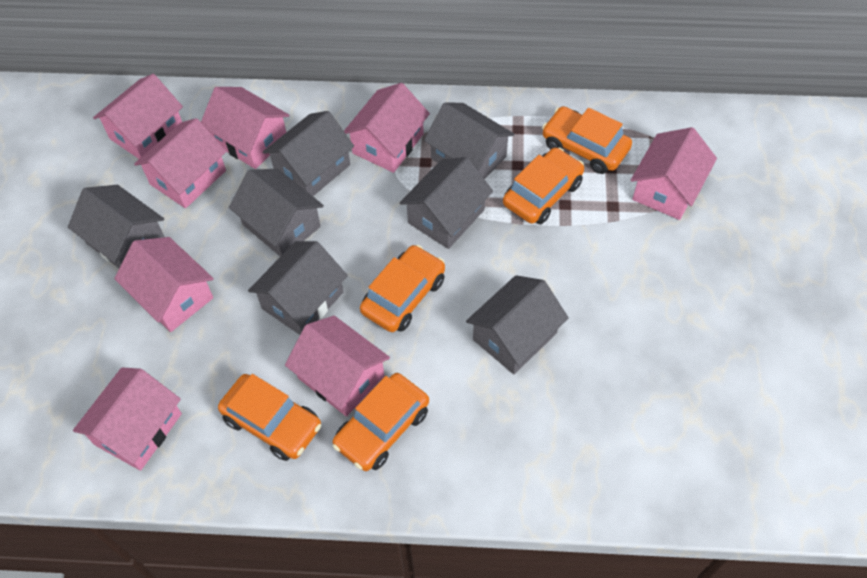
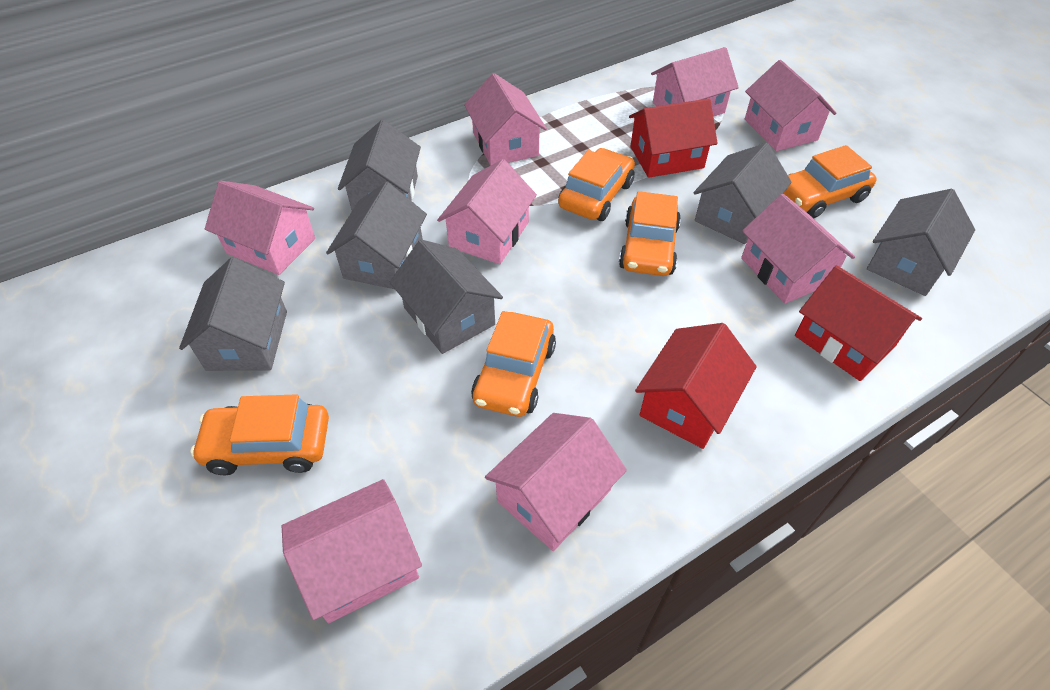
grey house: [68,185,164,268] [229,169,324,257] [248,241,348,335] [263,111,354,196] [399,157,493,249] [424,102,515,179] [466,275,569,374] = 7 -> [179,257,287,371] [326,182,427,289] [338,120,421,210] [390,240,503,354] [693,143,792,244] [867,189,975,296] = 6
red house: none = 0 -> [629,98,718,178] [635,323,757,449] [795,265,922,381] = 3

